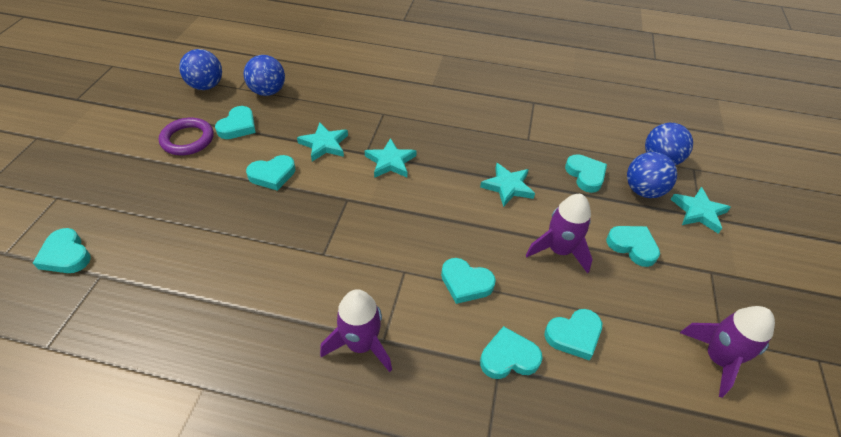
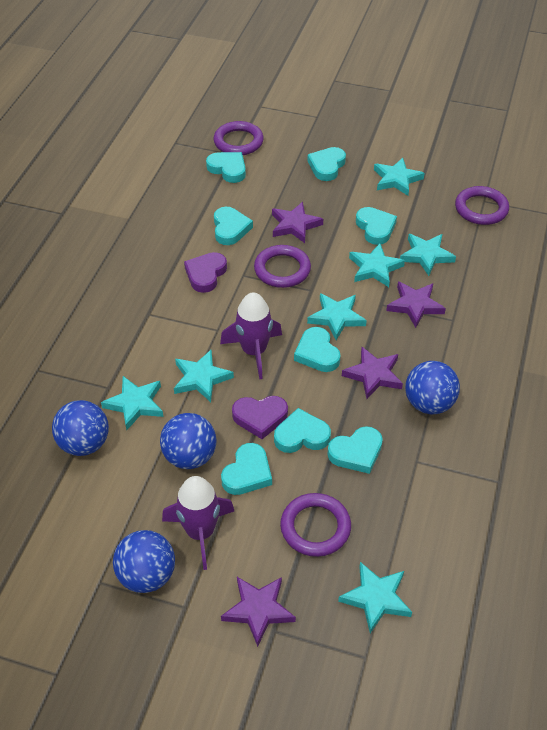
purple heart: none = 0 -> [184,252,227,293] [232,396,288,439] = 2
purple ring: [159,118,214,155] = 1 -> [214,121,264,155] [254,245,311,288] [280,493,351,557] [455,186,509,225] = 4
purple rocket: [320,289,392,372] [526,194,593,274] [680,306,775,398] = 3 -> [162,476,234,570] [220,292,282,379] = 2
purple star: none = 0 -> [221,577,296,647] [272,202,323,243] [342,347,403,399] [386,282,446,328] = 4
turquoise star: [297,123,348,161] [365,138,417,178] [480,163,535,207] [671,187,731,234] = 4 -> [101,376,163,430] [174,350,234,402] [307,293,367,340] [338,562,412,633] [349,243,405,287] [374,158,424,196] [400,234,456,276] = 7

